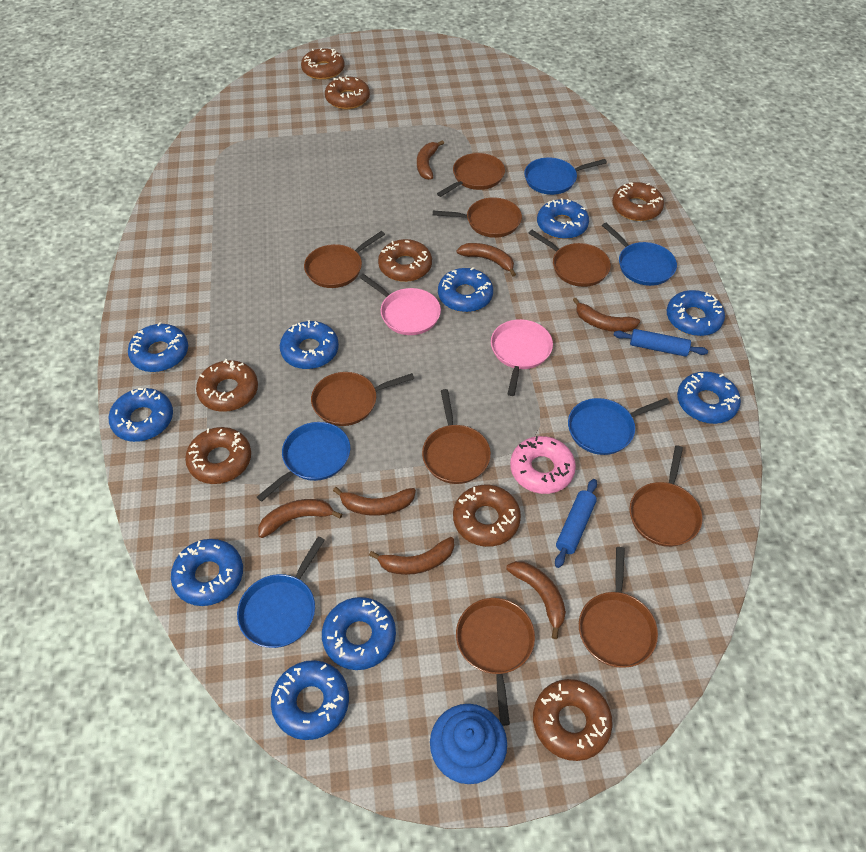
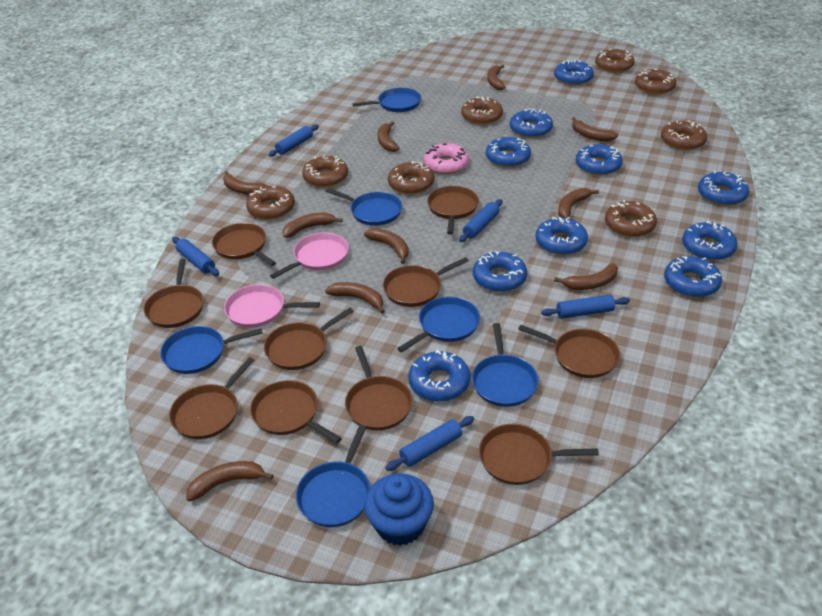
blue pan: [237,536,325,648] [257,422,350,502] [524,158,607,195] [568,398,670,455] [602,223,677,286] = 5 -> [160,326,263,374] [296,425,371,527] [326,188,402,226] [353,88,421,112] [397,297,480,352] [472,323,539,407] = 6
blue rolling pin: [555,479,597,568] [614,329,708,357] = 2 -> [172,237,219,276] [268,124,319,157] [386,416,474,471] [459,199,503,242] [541,295,630,319] = 5
brown banana: [258,499,342,538] [333,487,416,516] [369,537,454,575] [417,140,444,180] [456,243,516,277] [506,561,566,639] [573,298,640,332] = 7 -> [187,461,273,501] [223,171,268,195] [283,212,343,238] [325,282,385,314] [364,228,409,264] [378,121,399,152] [487,65,506,90] [554,263,618,290] [558,188,599,218] [572,117,618,141] = 10
brown pan: [304,231,385,288] [311,372,414,426] [422,389,491,484] [433,197,522,238] [437,153,505,197] [456,598,535,726] [529,230,611,287] [579,547,658,668] [629,445,703,547] = 9 -> [143,259,204,328] [169,357,254,439] [212,223,276,266] [250,380,342,443] [264,308,354,370] [345,346,413,430] [383,257,469,307] [427,186,479,235] [479,424,599,485] [518,325,620,378] = 10

